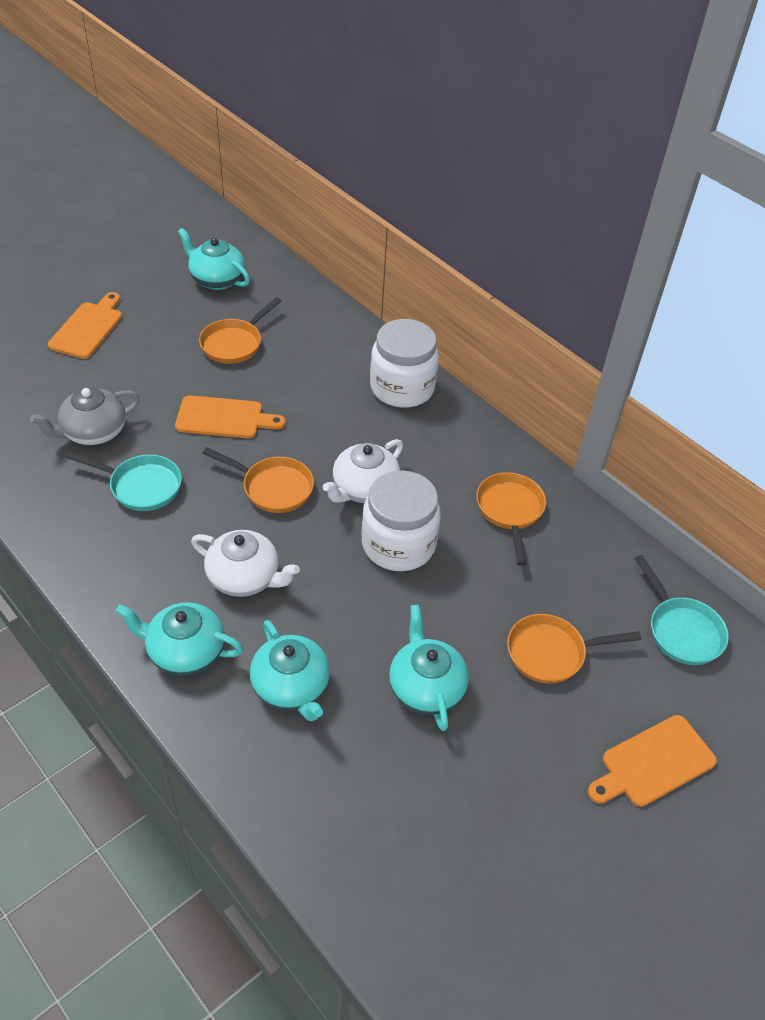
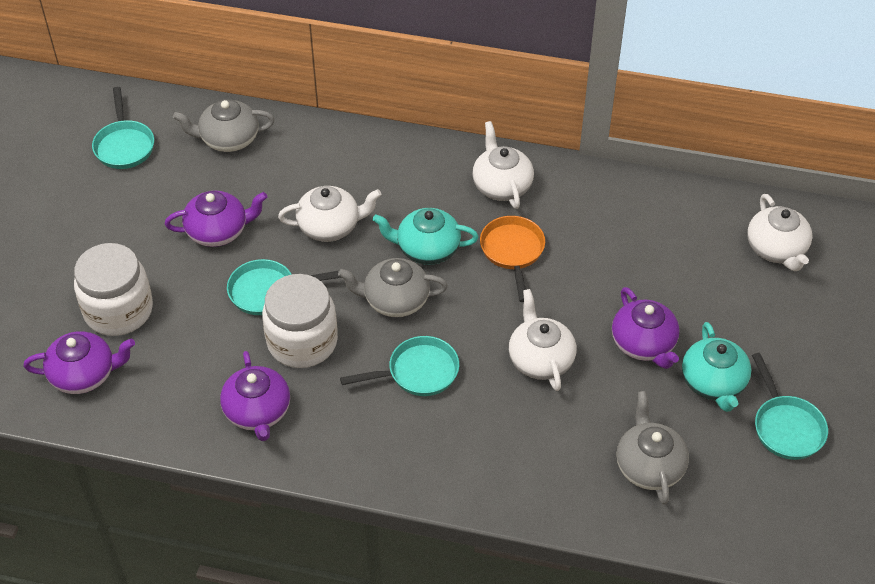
grey teapot: [30,387,140,445] = 1 -> [173,99,275,152] [338,258,448,317] [616,391,689,504] = 3
orange cutting board: [48,292,122,359] [175,395,286,438] [588,715,717,807] = 3 -> none = 0
orange pan: [199,297,282,364] [203,447,314,513] [476,472,546,566] [507,614,641,684] = 4 -> [480,216,545,302] = 1
purple teapot: none = 0 -> [23,331,135,394] [165,191,267,247] [220,351,290,441] [612,287,680,369] = 4
turquoise pan: [66,451,182,511] [634,555,729,665] = 2 -> [92,87,154,169] [227,259,342,315] [340,336,459,396] [752,353,828,460] = 4
turquoise teapot: [115,602,243,676] [178,228,250,290] [250,620,330,721] [389,604,469,731] = 4 -> [373,208,479,265] [682,322,751,412] = 2
white teapot: [191,530,300,597] [323,439,403,503] = 2 -> [278,186,382,242] [472,121,534,209] [509,289,576,391] [747,194,812,271] = 4

